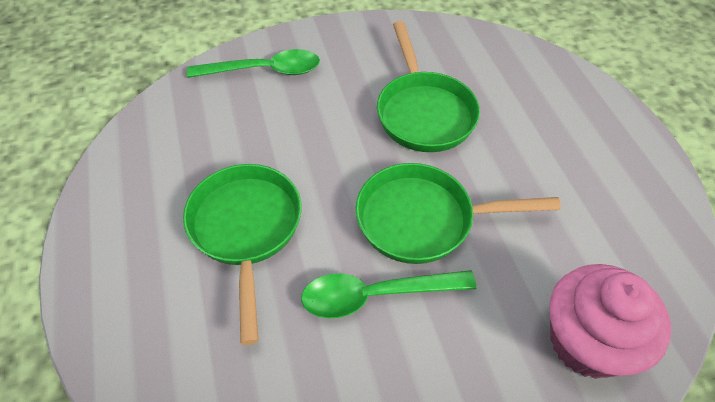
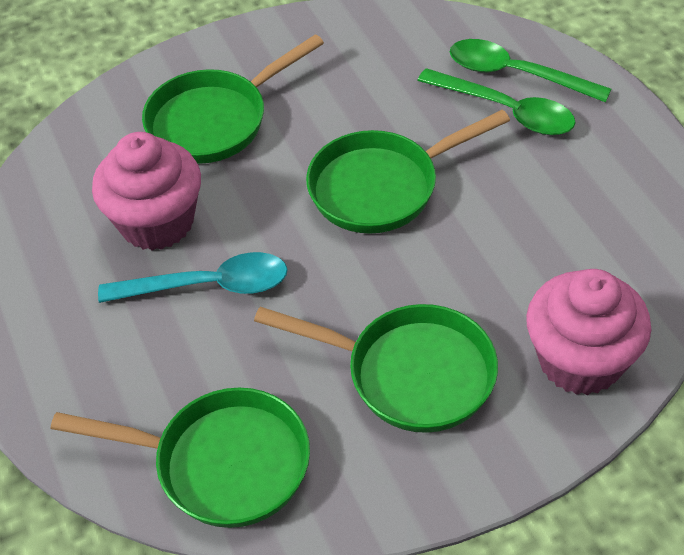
green pan: [183,164,302,345] [355,163,561,264] [377,21,480,152] = 3 -> [51,388,310,528] [142,34,324,164] [254,304,498,433] [306,110,510,234] = 4
pink cupcake: [550,264,671,379] = 1 -> [92,132,201,251] [526,269,651,395] = 2
turquoise spoon: none = 0 -> [98,252,288,303] = 1

